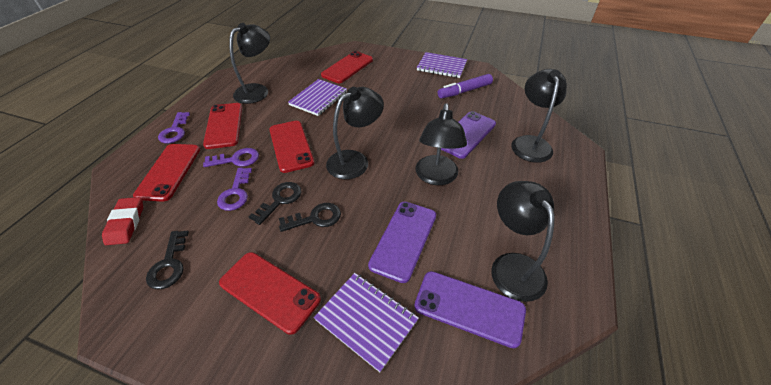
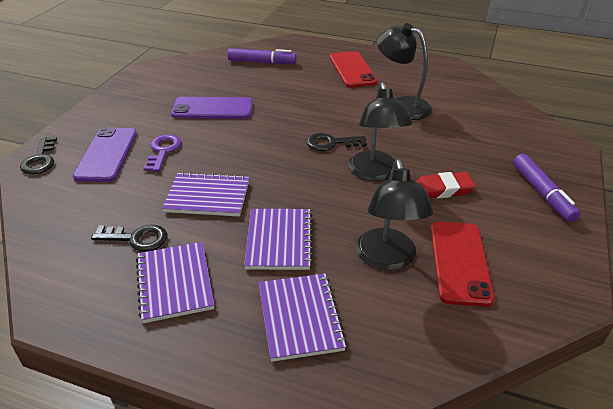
black lamp: [229,23,270,104] [326,87,384,179] [415,103,467,185] [491,181,554,302] [511,69,567,163] = 5 -> [348,82,412,181] [356,159,433,271] [376,23,433,120] = 3
purple key: [158,112,190,143] [203,148,259,167] [217,167,252,211] = 3 -> [143,134,182,172] = 1
purple marker: [438,74,493,99] = 1 -> [227,48,297,64] [513,154,581,222] = 2
purple notebook: [288,79,347,116] [314,273,419,372] [417,52,467,78] = 3 -> [136,242,214,323] [162,172,249,217] [244,209,313,270] [259,274,347,362] = 4
purple phone: [368,202,436,283] [414,271,526,348] [441,111,496,159] = 3 -> [73,127,137,182] [171,97,253,119] = 2
red phone: [133,144,200,202] [203,103,242,149] [219,252,321,335] [269,121,314,173] [321,51,373,83] = 5 -> [330,51,378,88] [430,222,495,307] = 2

